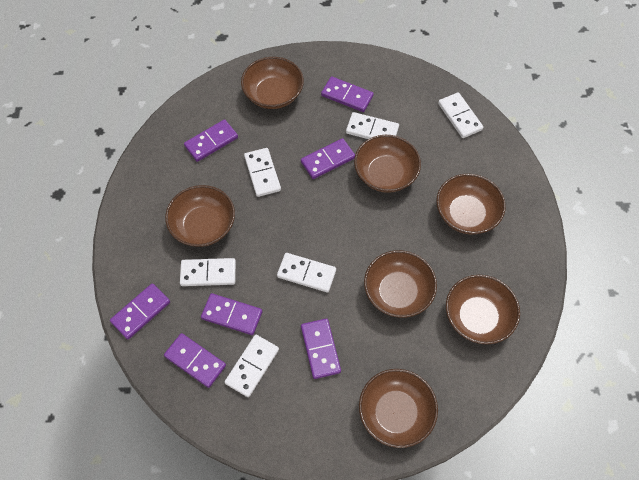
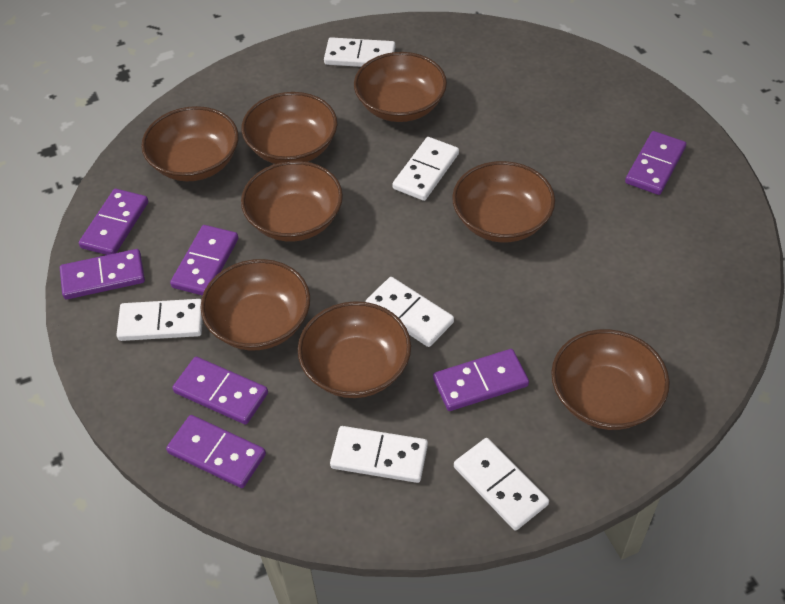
brown bowl: [165,185,235,247] [241,57,304,109] [354,135,421,193] [359,369,438,448] [364,250,437,318] [436,174,506,234] [446,275,520,345] = 7 -> [141,106,239,181] [200,259,310,351] [241,92,337,164] [241,161,343,242] [298,301,411,398] [354,52,447,122] [452,161,555,243] [551,329,670,430] = 8

